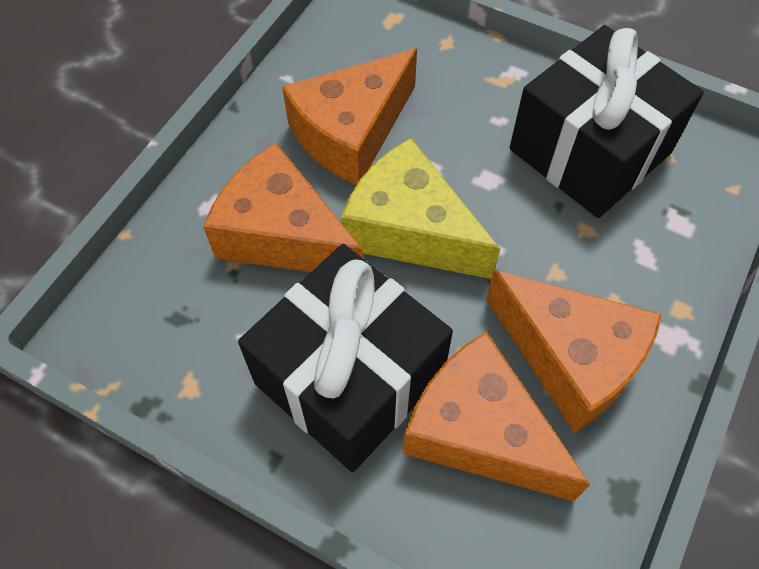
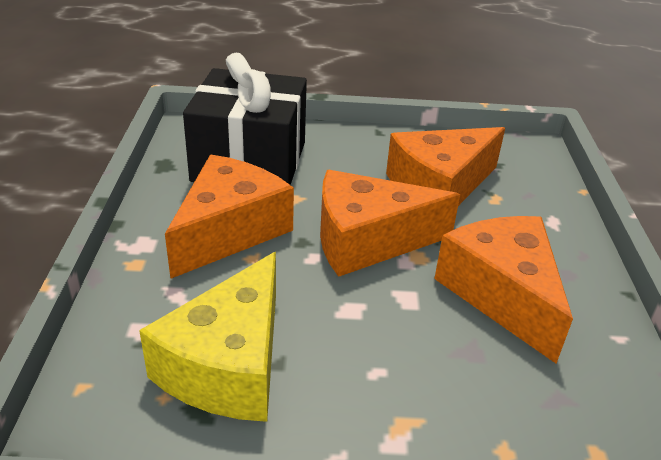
black gift: [238,244,453,472] [510,25,704,218] = 2 -> [183,53,307,185] = 1

